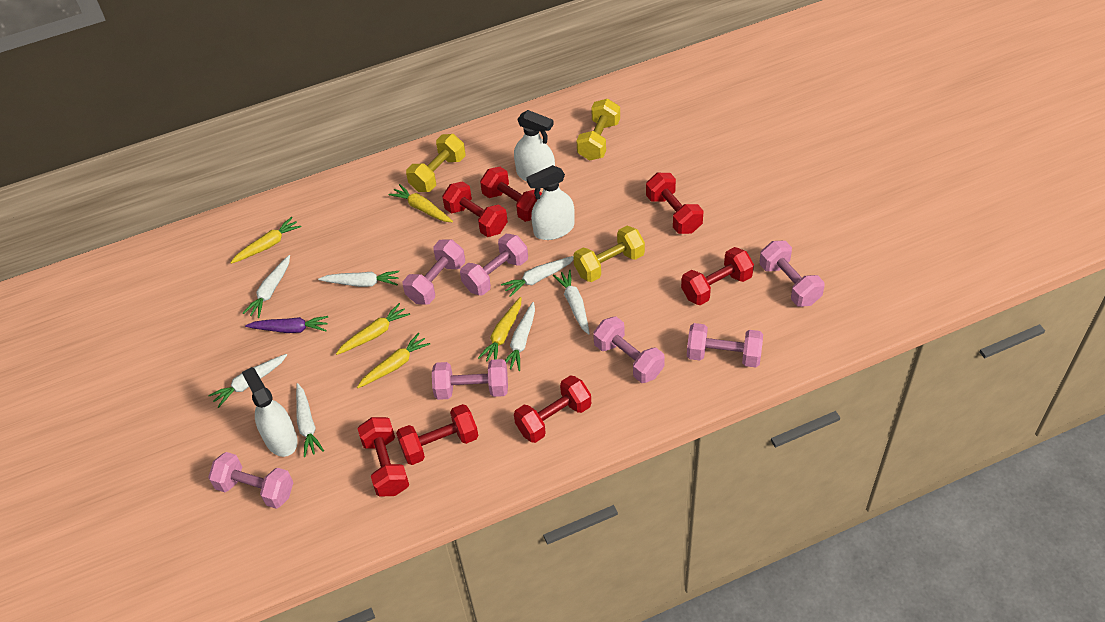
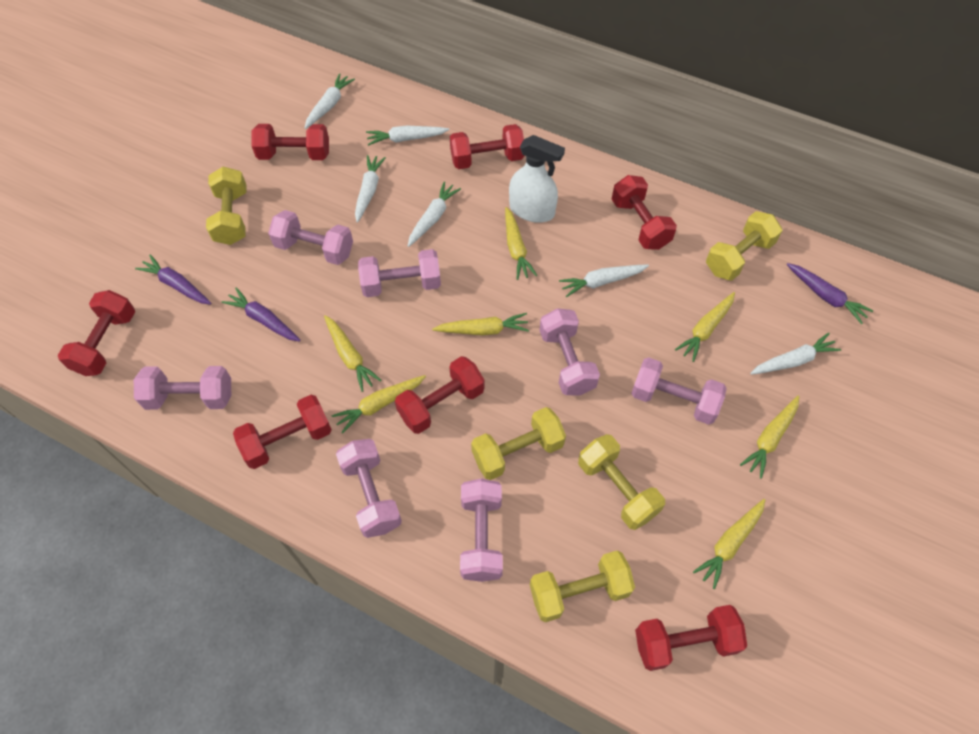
purple carrot: [245,316,328,333] = 1 -> [135,255,211,305] [222,288,301,342] [786,263,873,324] = 3
white carrot: [208,354,287,408] [243,255,290,318] [296,383,324,457] [318,271,399,287] [501,256,574,297] [505,302,535,371] [553,270,590,335] = 7 -> [305,73,355,129] [355,155,386,223] [366,125,449,146] [408,181,461,247] [559,265,649,297] [750,333,841,375] = 6
white spray bottle: [242,367,298,457] [514,110,555,182] [526,165,575,240] = 3 -> [509,135,565,223] = 1
yellow carrot: [230,217,301,264] [336,303,410,355] [357,333,430,388] [388,184,453,222] [478,297,521,361] = 5 -> [324,315,382,392] [331,375,426,434] [432,313,529,336] [505,207,537,280] [675,292,735,362] [693,499,765,589] [740,396,799,479] = 7
yellow dumbbell: [406,134,466,192] [573,226,645,282] [576,99,620,161] = 3 -> [206,166,247,245] [471,407,566,480] [530,550,635,622] [578,434,665,530] [706,211,783,281] = 5

